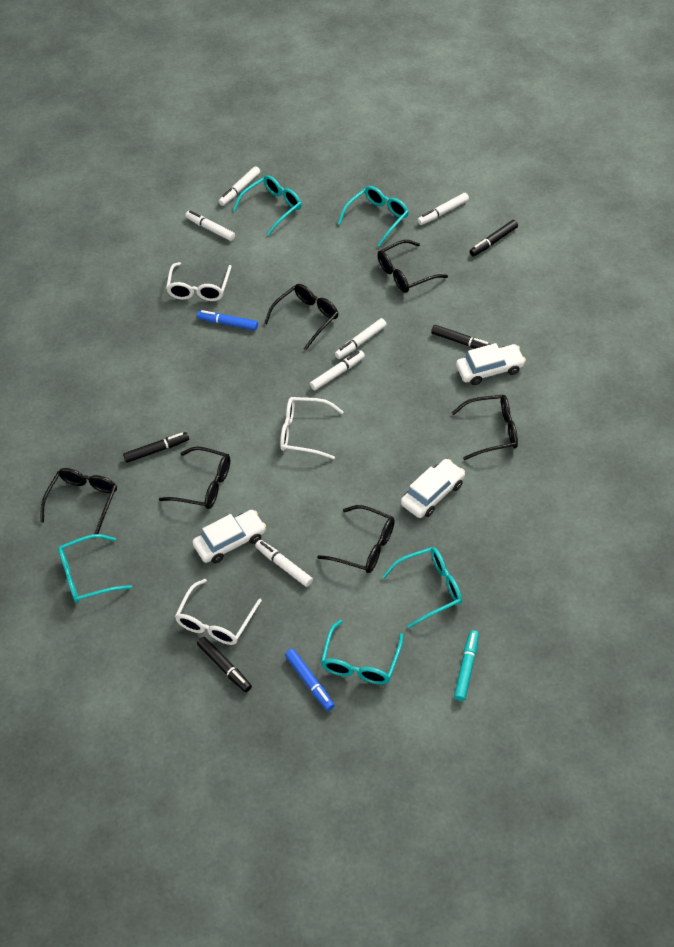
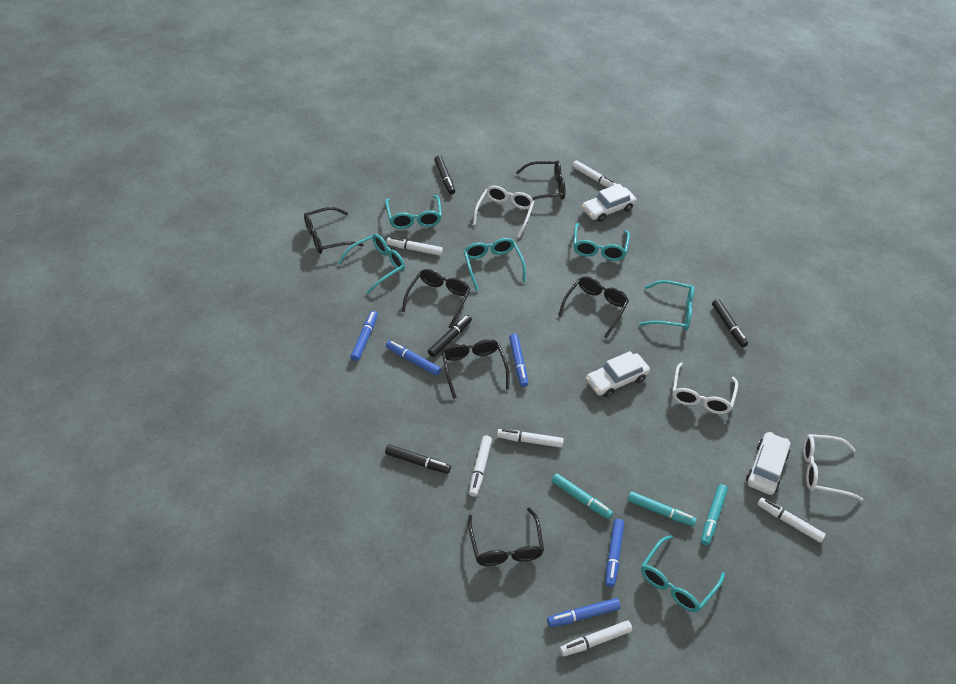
blue marker: [197,310,258,330] [285,649,335,711] = 2 -> [351,311,378,361] [386,340,441,376] [509,334,528,387] [547,598,621,627] [605,519,624,587] = 5
turquoise glasses: [58,534,132,603] [233,175,302,236] [321,620,403,684] [338,186,409,247] [382,547,462,628] = 5 -> [338,234,405,294] [385,195,442,229] [463,238,526,291] [573,223,630,261] [639,280,694,331] [641,535,725,612] = 6
turquoise marker: [454,630,479,701] = 1 -> [551,473,613,519] [627,491,697,526] [701,484,728,545] = 3

